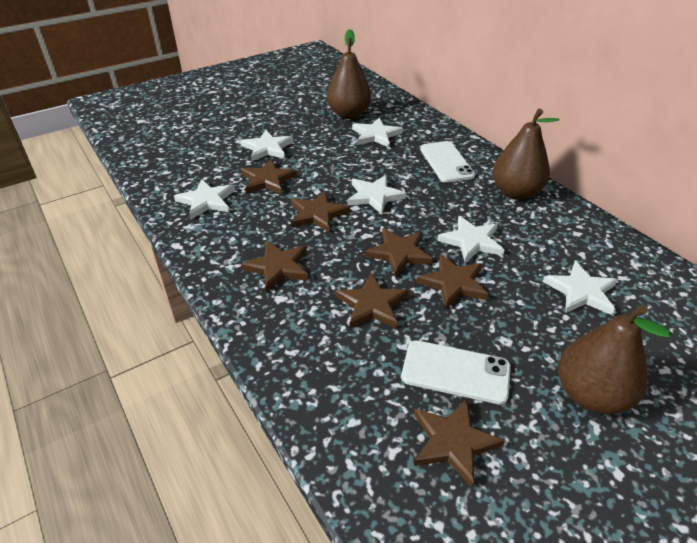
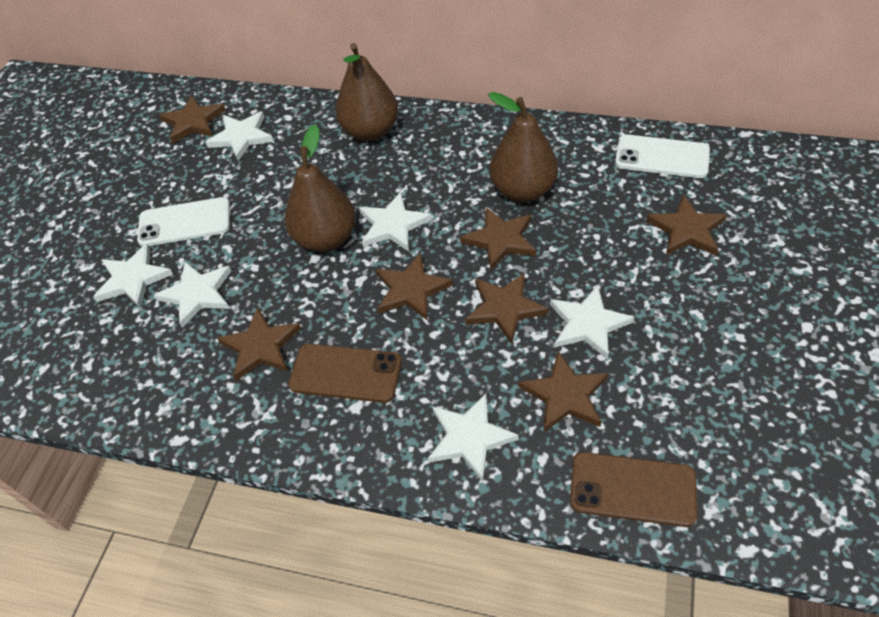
brown phone: none = 0 -> [288,344,402,403] [570,452,697,527] = 2

